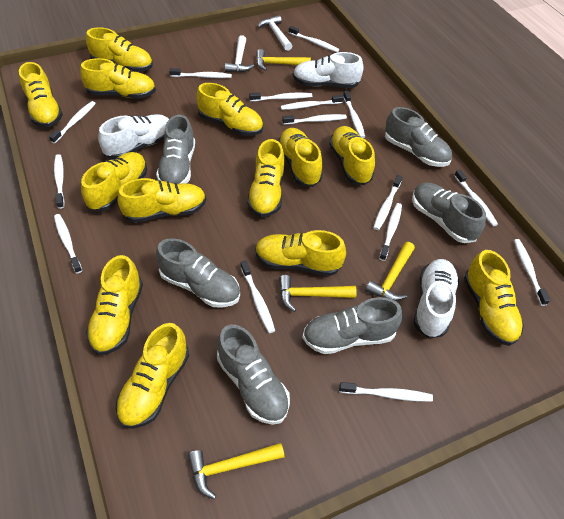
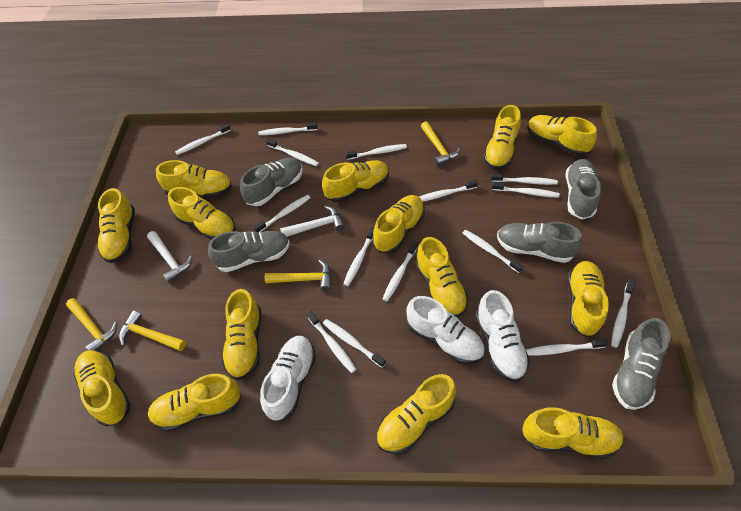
grey shoe: [156,115,195,184] [156,238,240,308] [217,325,290,425] [302,297,403,354] [385,107,452,167] [412,183,486,243] = 6 -> [208,231,290,272] [240,157,303,206] [497,222,582,263] [565,159,601,219] [612,318,670,410] = 5
yellow shoe: [19,62,63,127] [80,58,156,99] [81,152,147,211] [86,27,153,72] [86,255,143,355] [115,323,189,429] [117,178,206,223] [196,83,263,136] [247,139,285,217] [255,230,346,276] [278,128,323,187] [329,126,375,185] [464,250,524,346] = 13 -> [73,350,131,426] [97,188,135,263] [148,374,242,432] [156,160,232,197] [168,187,235,240] [222,289,261,380] [322,160,389,202] [373,195,425,253] [376,374,456,454] [415,237,469,317] [483,105,521,170] [522,407,624,459] [527,115,597,156] [567,261,609,337] = 14

